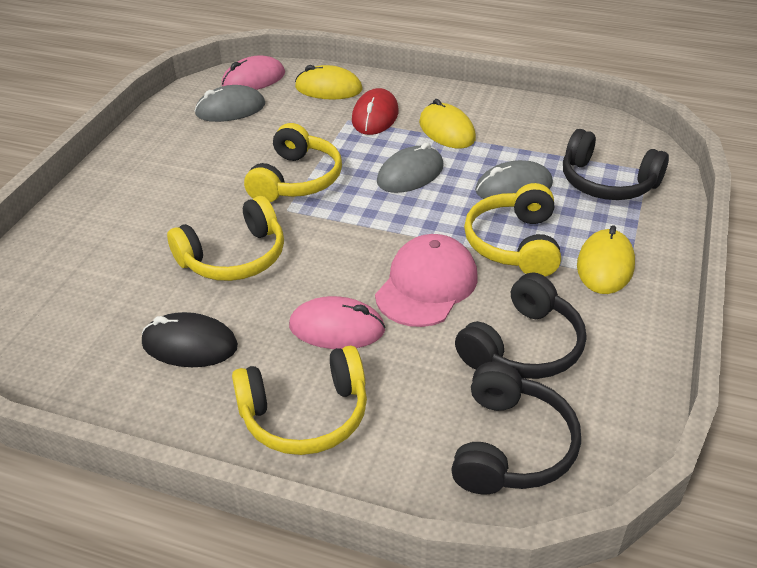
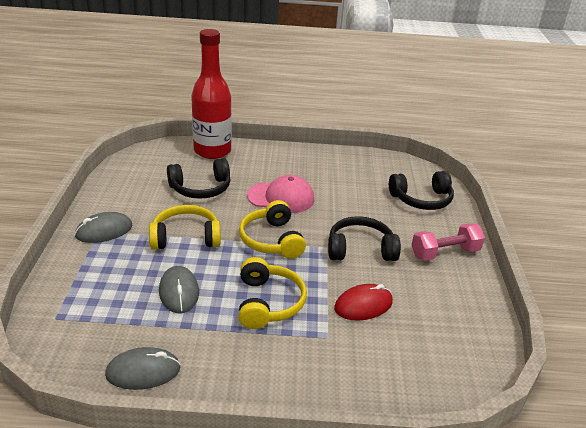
black mouse: [142,312,238,367] = 1 -> none = 0
pink dumbbell: none = 0 -> [412,223,485,261] = 1
pink mouse: [222,55,285,90] [289,296,386,349] = 2 -> none = 0
red bottle: none = 0 -> [191,29,232,159] = 1
yellow headphones: [167,196,284,281] [232,345,367,455] [244,123,342,202] [464,183,561,277] = 4 -> [149,205,221,250] [238,257,307,329] [239,200,306,259] = 3
yellow mouse: [295,65,362,100] [419,99,476,149] [577,225,635,294] = 3 -> none = 0

